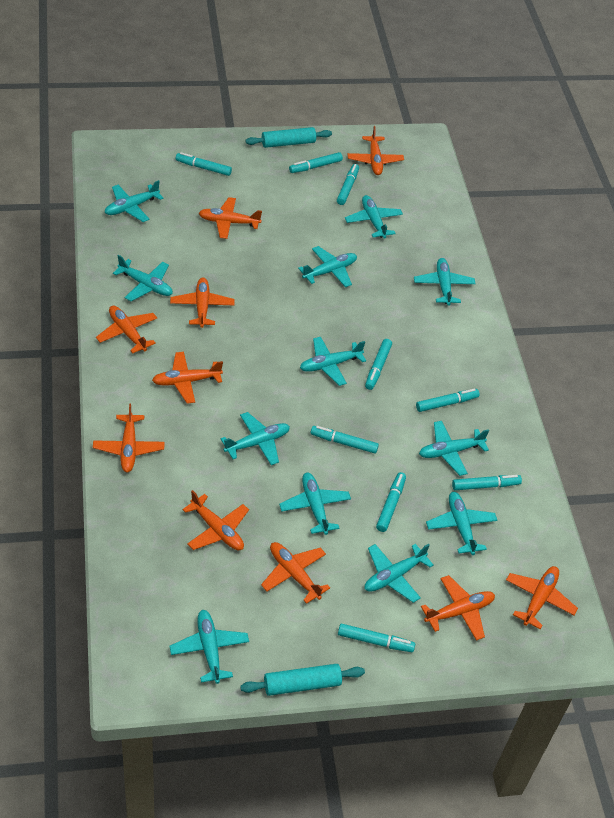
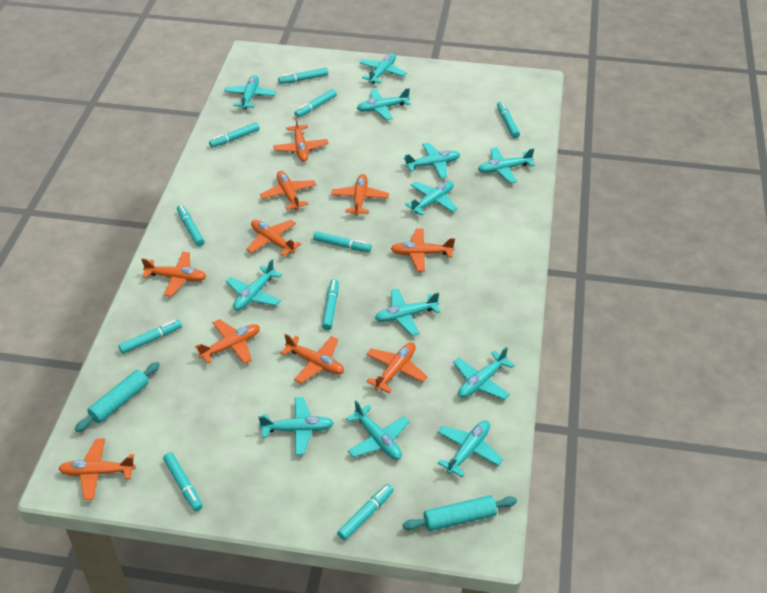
turquoise marker: [176,152,232,176] [289,152,343,173] [311,426,379,454] [337,164,359,205] [338,624,415,652] [365,339,392,390] [376,472,406,532] [416,389,480,412] [452,475,522,490] = 9 -> [118,320,182,354] [163,452,202,511] [177,205,204,246] [209,122,260,148] [278,68,328,84] [294,89,337,118] [313,231,372,252] [322,279,339,330] [337,484,394,540] [497,101,520,138] = 10

